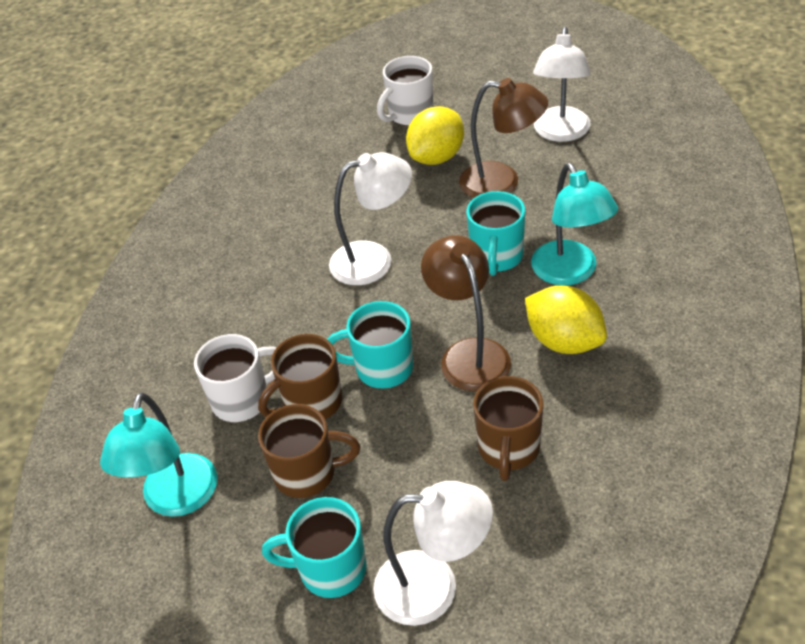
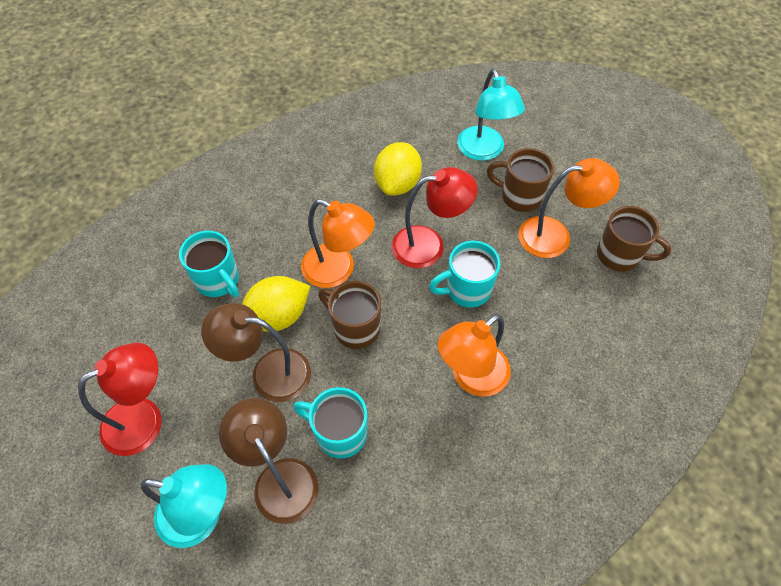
orange lamp: none = 0 -> [301,199,374,288] [438,314,511,397] [518,158,620,258] = 3
red lamp: none = 0 -> [78,342,161,456] [392,167,478,268] = 2
white lamp: [329,152,412,285] [373,481,493,626] [533,27,591,142] = 3 -> none = 0
white mug: [194,334,276,422] [377,56,434,126] = 2 -> none = 0

